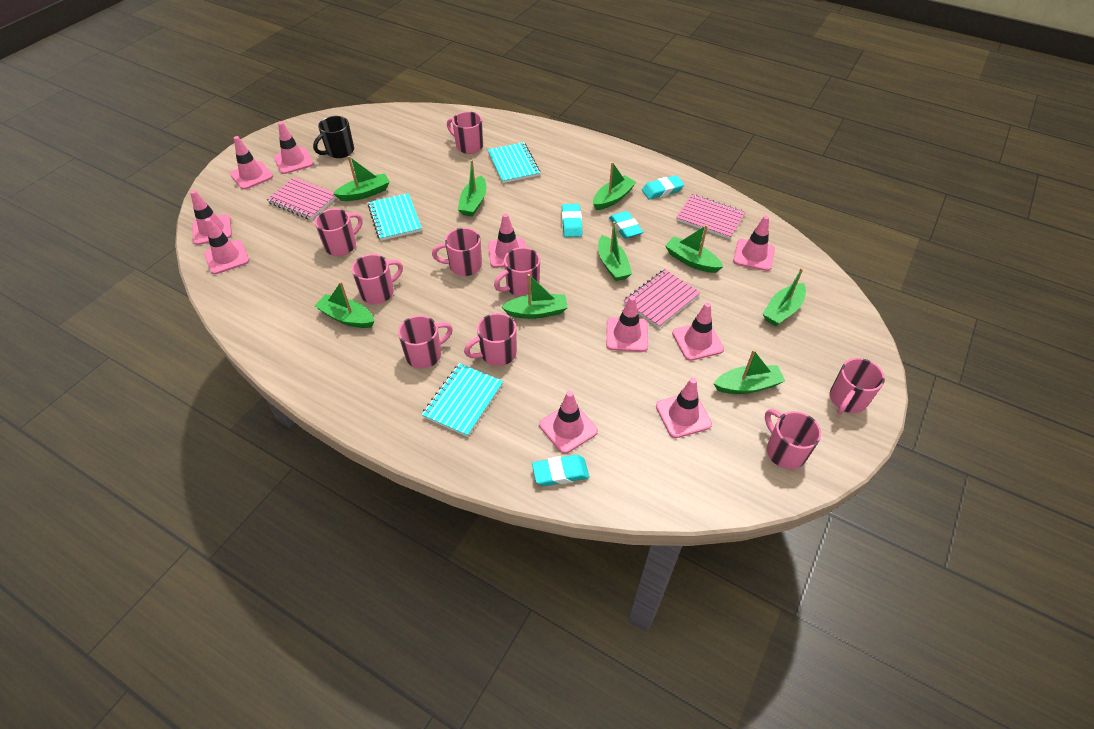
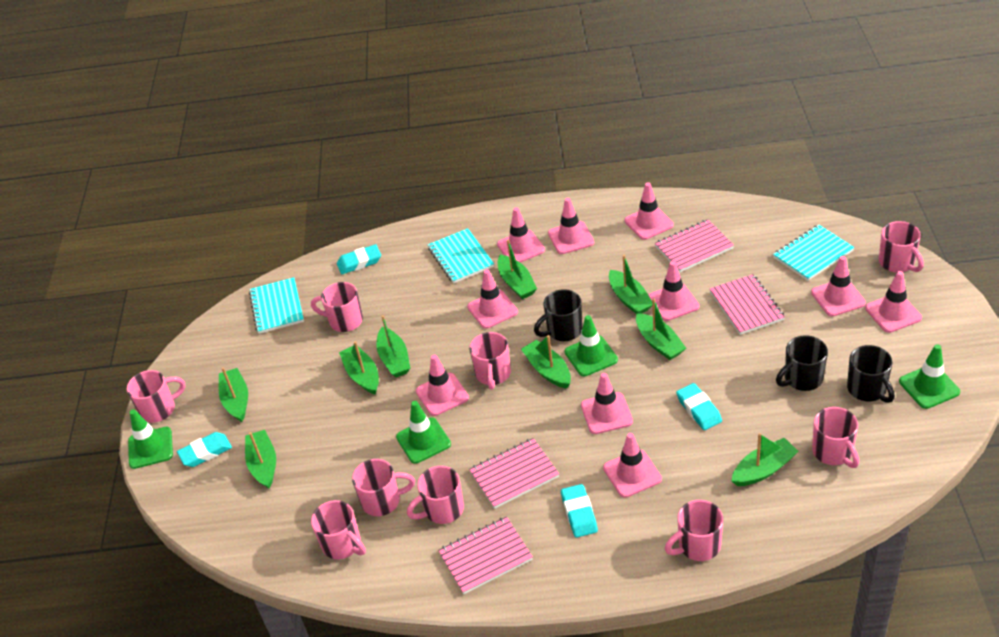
black mug: [313,116,354,158] = 1 -> [534,289,583,341] [776,335,828,391] [847,345,895,403] = 3
green traffic cone: none = 0 -> [128,409,173,469] [396,401,451,464] [565,315,618,376] [899,344,960,409] = 4
pink notebook: [267,177,337,220] [623,269,700,328] [676,194,745,239] = 3 -> [438,516,533,594] [469,438,559,509] [655,219,734,272] [710,274,785,335] = 4

